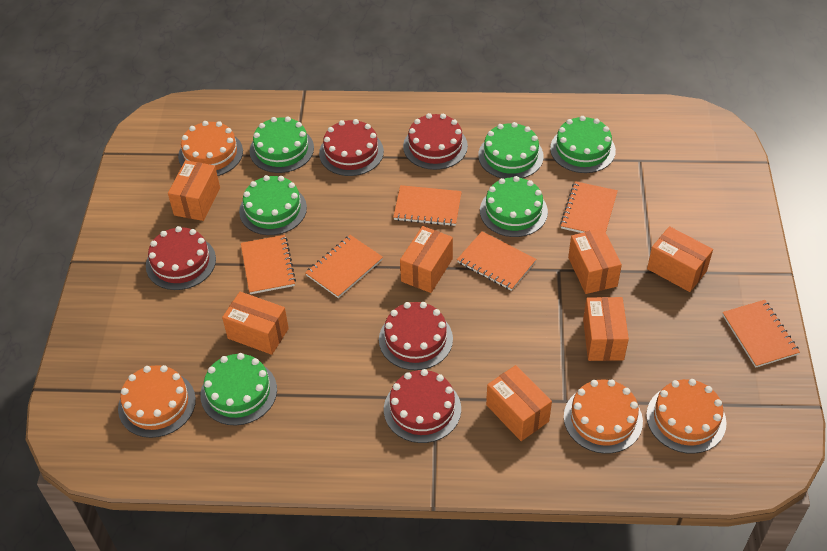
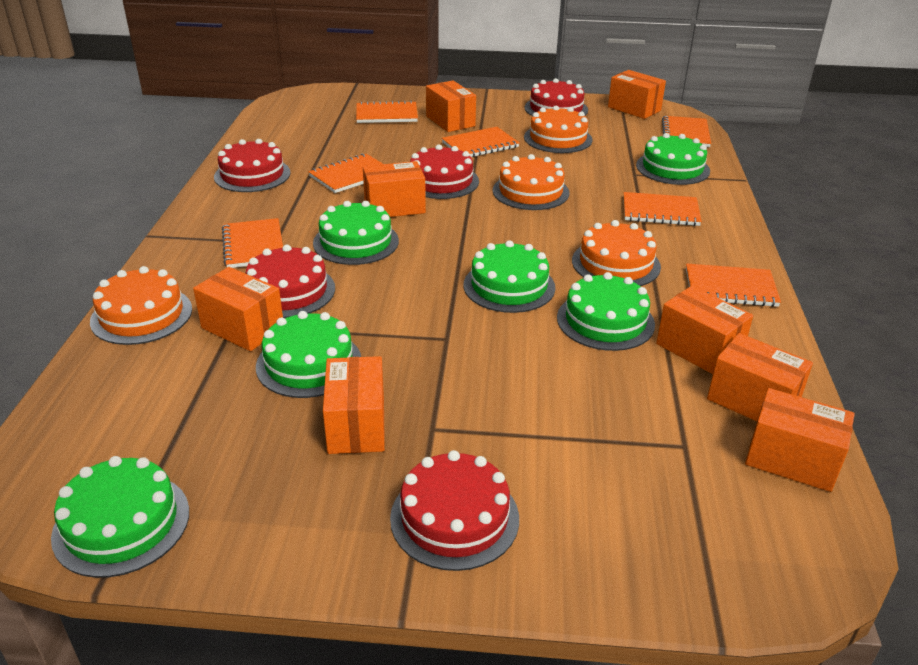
orange box: [168,160,220,221] [222,291,289,355] [400,226,453,293] [486,365,552,441] [568,228,622,294] [583,297,629,361] [647,226,713,292] = 7 -> [193,267,283,351] [323,356,385,454] [363,161,426,217] [426,81,476,132] [608,70,666,119] [656,286,753,374] [707,333,813,421] [745,388,855,492] = 8
orange notebook: [241,235,296,294] [305,235,383,298] [393,185,462,226] [457,231,536,291] [560,181,618,233] [723,300,800,368] = 6 -> [222,218,283,268] [309,153,383,193] [356,101,418,123] [442,127,519,157] [624,192,702,226] [662,116,711,147] [686,264,781,307] = 7

